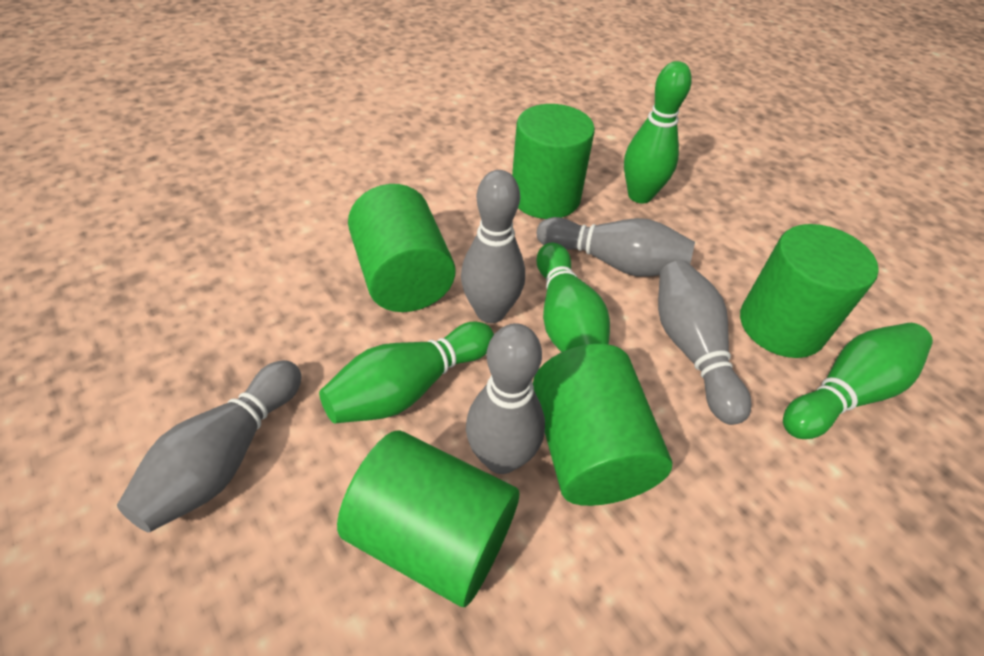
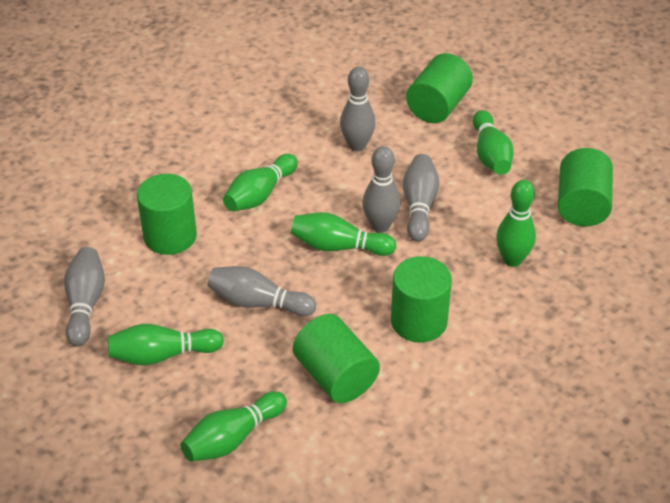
green bowling pin: [319,322,494,423] [536,243,610,352] [624,61,692,203] [783,323,933,439] = 4 -> [108,324,224,366] [181,391,287,462] [223,154,298,211] [291,212,396,256] [473,110,514,175] [496,180,536,267] = 6

